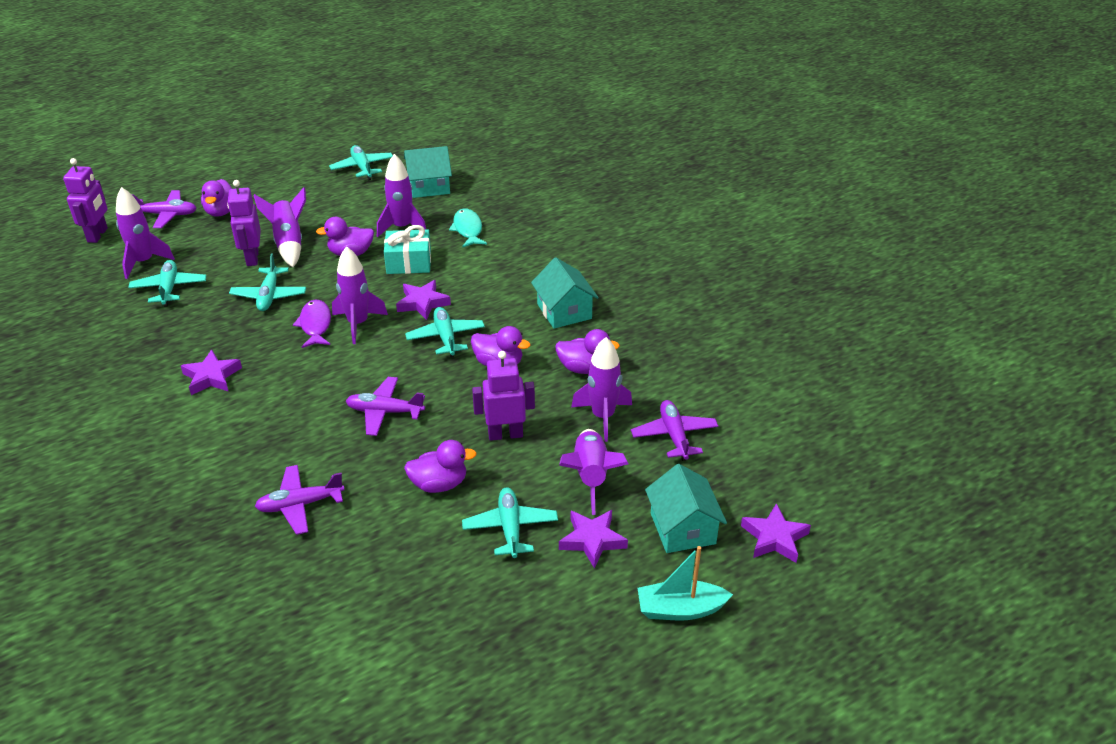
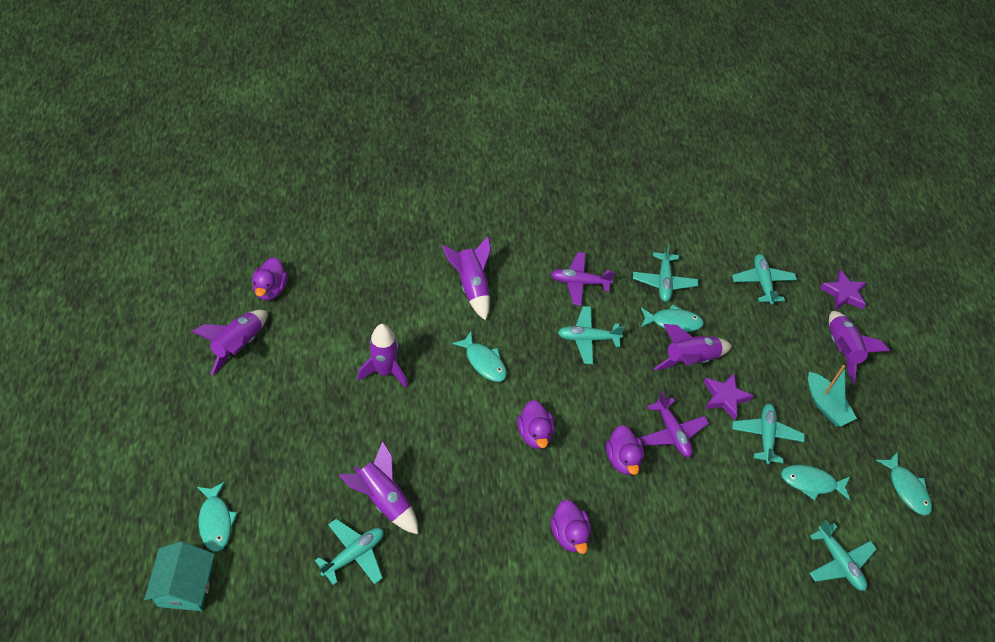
purple duck: [201,179,232,217] [316,217,374,256] [404,440,477,493] [471,326,530,366] [555,329,620,374] = 5 -> [252,257,288,300] [517,400,555,449] [551,500,591,554] [606,425,644,475] = 4
purple fish: [293,300,331,348] = 1 -> none = 0
purple plane: [132,190,196,228] [255,465,345,535] [346,377,425,436] [631,400,718,461] = 4 -> [551,252,615,306] [641,391,709,457] = 2
purple robot: [63,158,108,243] [227,180,261,266] [472,351,535,441] = 3 -> none = 0
purple star: [181,350,242,395] [396,280,451,320] [559,510,628,569] [741,503,811,563] = 4 -> [704,373,754,420] [820,269,867,310] = 2
turquoise fish: [449,209,487,248] = 1 -> [197,481,237,552] [452,332,507,382] [641,305,704,332] [781,465,850,500] [876,452,932,515] = 5
turquoise gift: [384,225,431,274] = 1 -> none = 0
turquoise house: [404,146,452,198] [531,257,599,329] [645,464,727,553] = 3 -> [144,542,215,611] = 1
turquoise plane: [128,260,206,307] [229,253,306,311] [329,145,393,180] [405,307,485,358] [462,487,558,559] = 5 -> [315,519,384,585] [558,306,625,364] [633,243,698,302] [732,254,797,305] [732,404,805,464] [809,520,877,591] = 6

